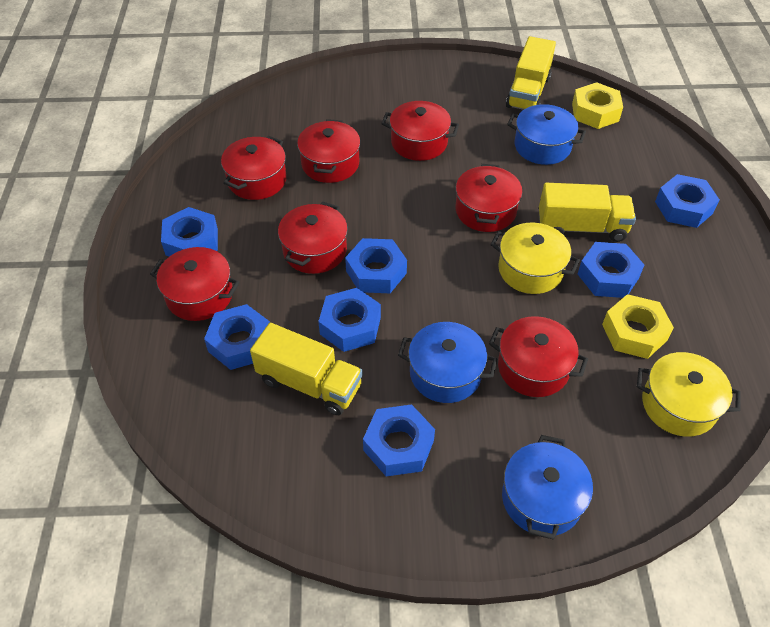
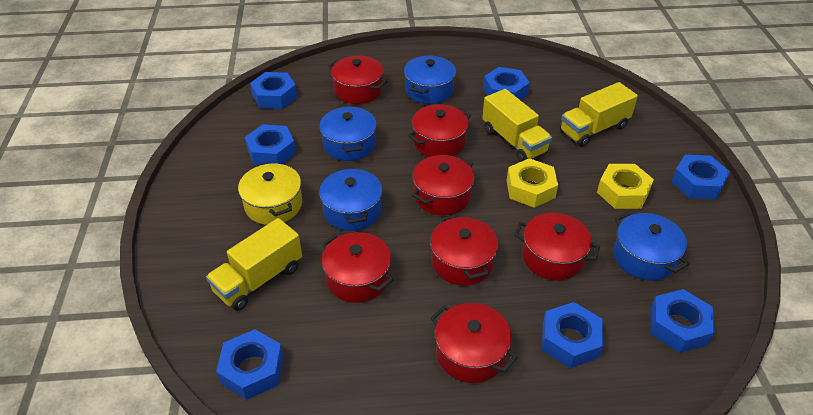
blue pot: [398,322,497,403] [502,435,593,540] [507,104,586,165] = 3 -> [319,105,377,161] [319,166,383,231] [404,55,456,104] [613,212,689,281] = 4
yellow pot: [490,223,580,294] [637,352,741,437] = 2 -> [238,162,302,225] = 1

